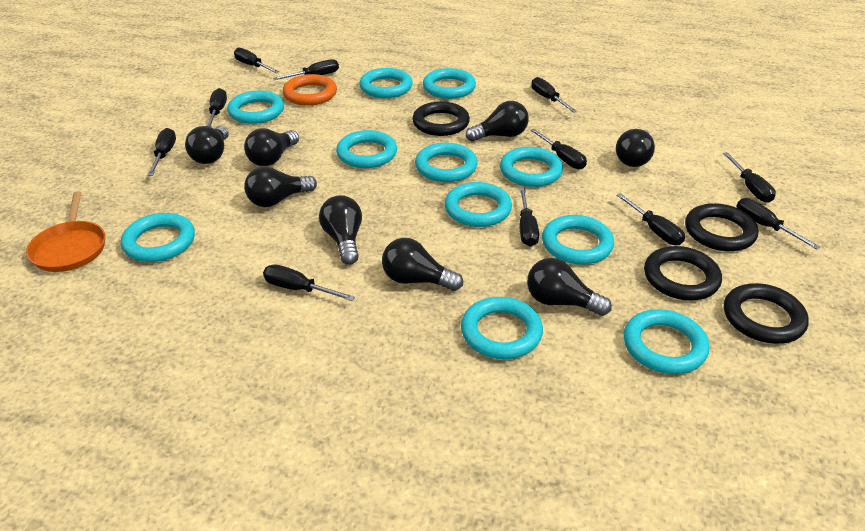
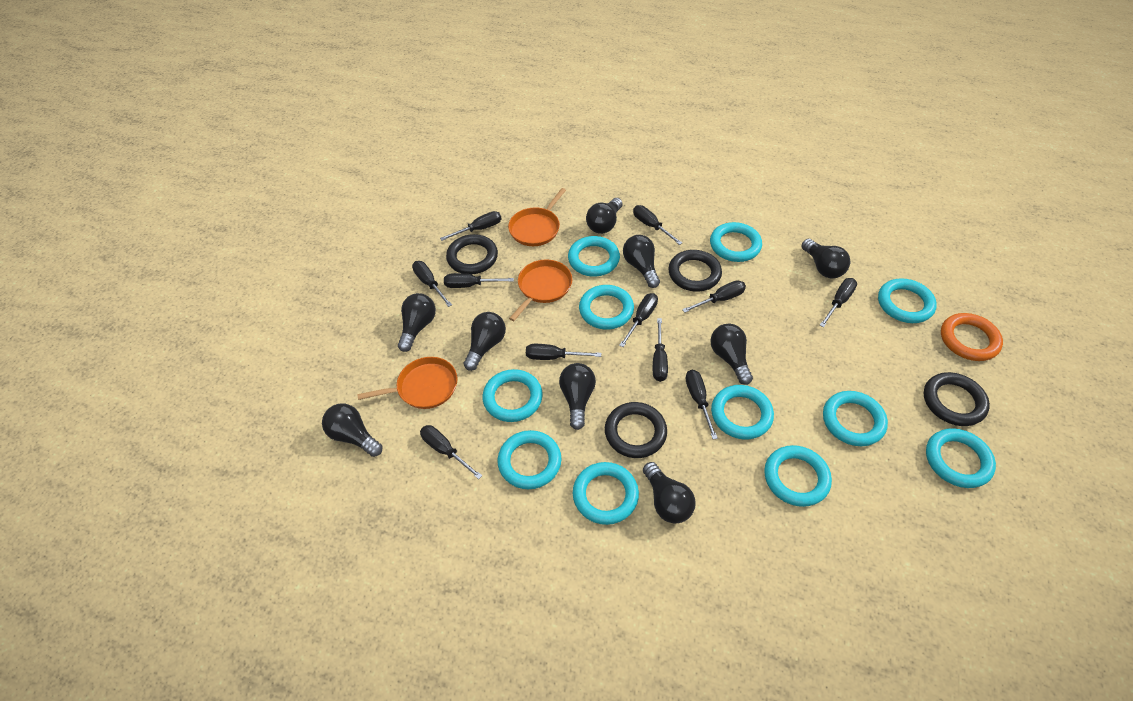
black light bulb: [185,125,229,164] [244,128,299,166] [244,166,317,207] [319,195,362,265] [382,238,463,291] [466,101,529,142] [527,258,612,316] [616,129,655,167] = 8 -> [322,403,382,457] [398,293,436,352] [464,312,506,371] [559,363,596,430] [586,198,622,234] [623,235,660,288] [643,462,696,524] [710,324,753,385] [801,239,850,278] = 9
orange pan: [26,192,105,272] = 1 -> [357,357,458,409] [508,188,566,246] [509,259,572,321] = 3

